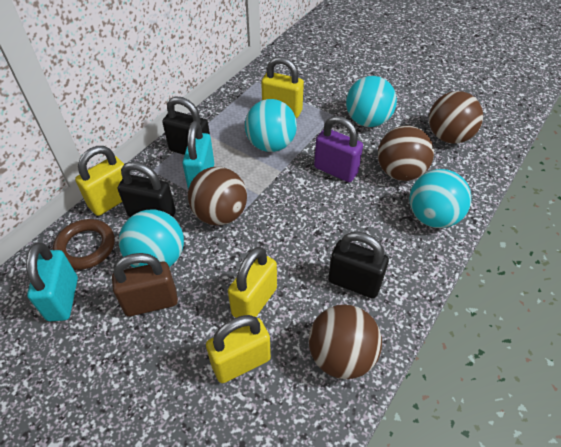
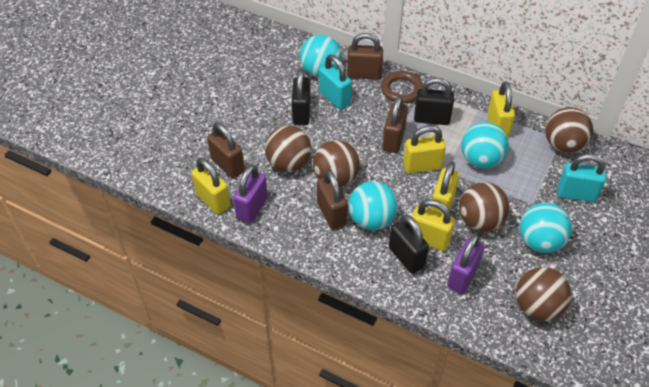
brown ball: [188,167,247,226] [309,304,382,379] [378,126,434,181] [429,91,483,144] = 4 -> [265,126,311,172] [313,140,360,187] [459,182,510,232] [516,267,572,321] [545,107,593,153] = 5
brown padlock: [112,253,178,316] = 1 -> [207,122,245,178] [317,170,347,229] [347,33,383,80] [382,95,408,153] = 4
purple padlock: [314,116,363,182] = 1 -> [233,164,268,224] [447,234,485,294] = 2
yellow padlock: [75,146,124,216] [206,315,271,383] [228,247,277,318] [261,57,304,118] = 4 -> [191,158,230,215] [403,125,446,174] [412,199,455,251] [430,162,459,213] [487,81,515,137] = 5

